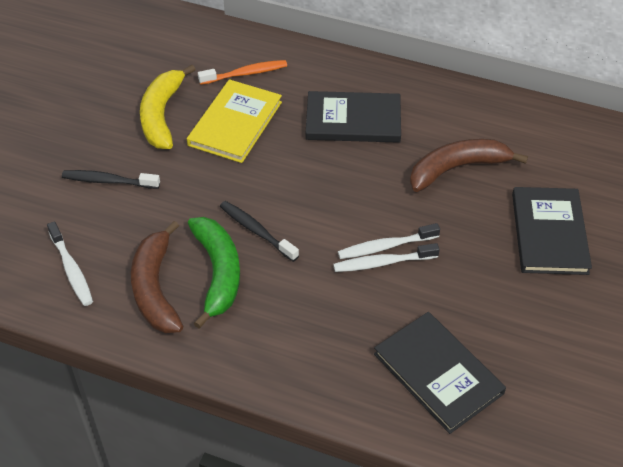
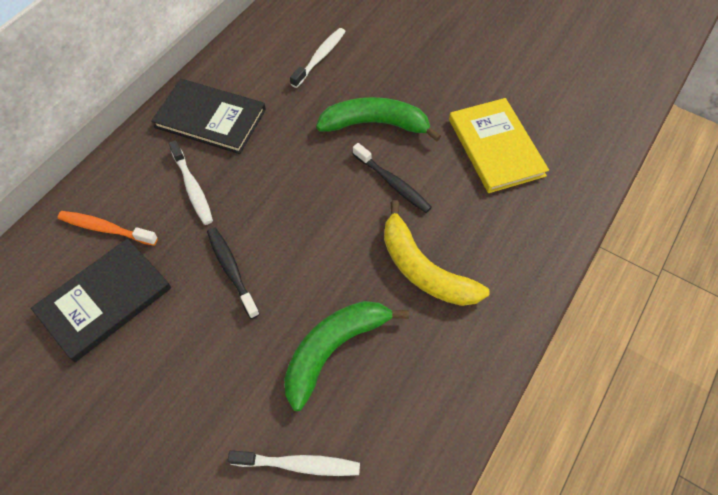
black book: [306,91,401,143] [374,312,506,434] [512,187,592,275] = 3 -> [31,238,171,362] [151,79,266,154] = 2
brown banana: [131,221,183,333] [410,139,528,192] = 2 -> none = 0
green banana: [188,217,240,329] = 1 -> [284,301,409,411] [316,97,441,142] = 2

